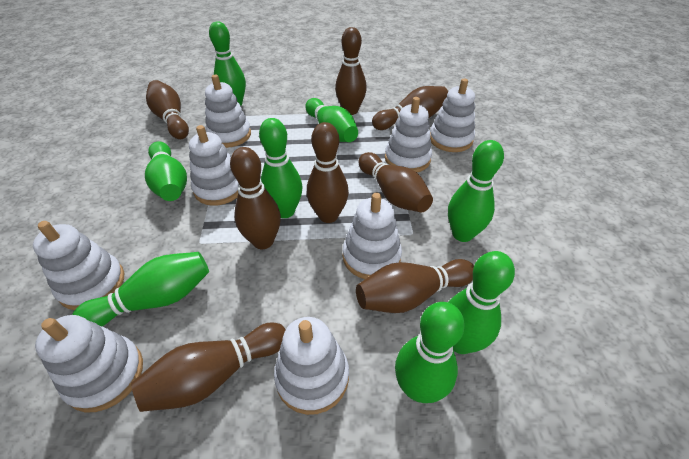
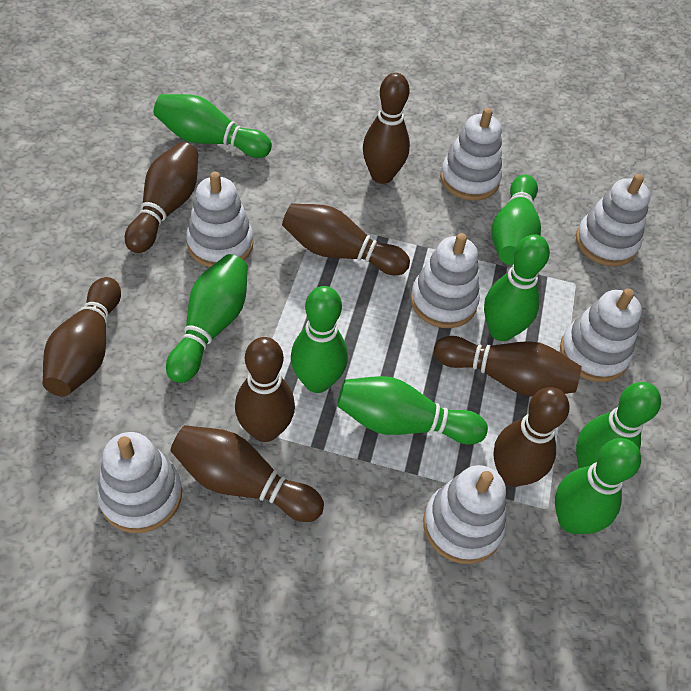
white stacking toy: [33,221,124,310] [35,315,143,413] [189,125,239,206] [205,75,251,148] [274,317,349,415] [343,192,402,279] [385,97,432,172] [430,79,475,152] = 8 -> [97,432,182,533] [186,172,254,267] [411,233,480,328] [423,465,506,564] [440,108,502,201] [560,288,642,382] [576,174,650,267] = 7

